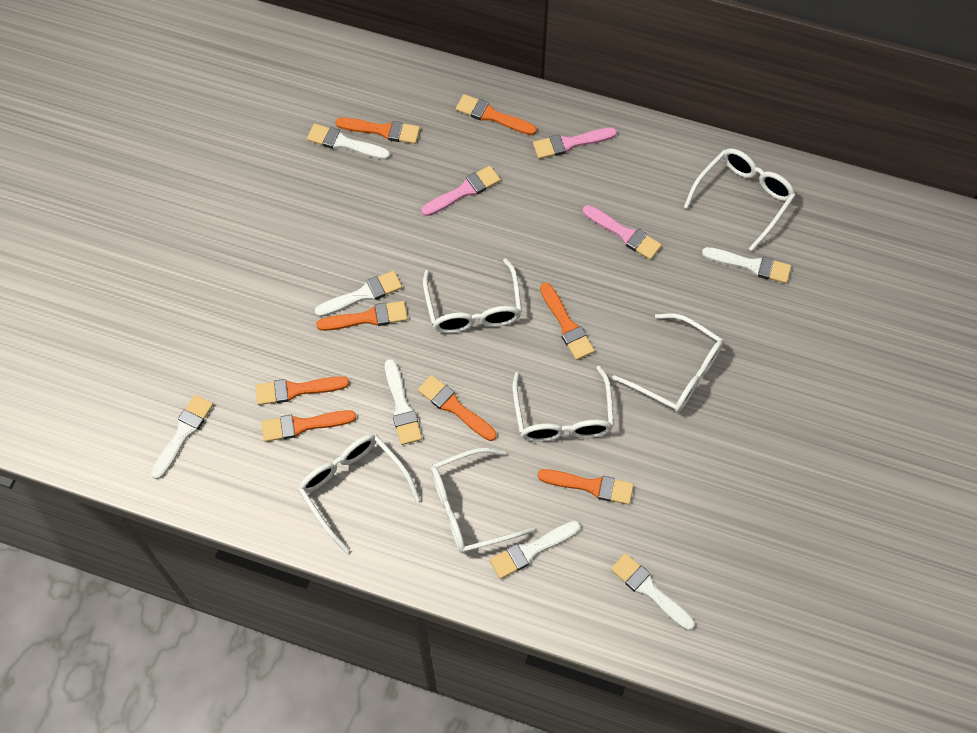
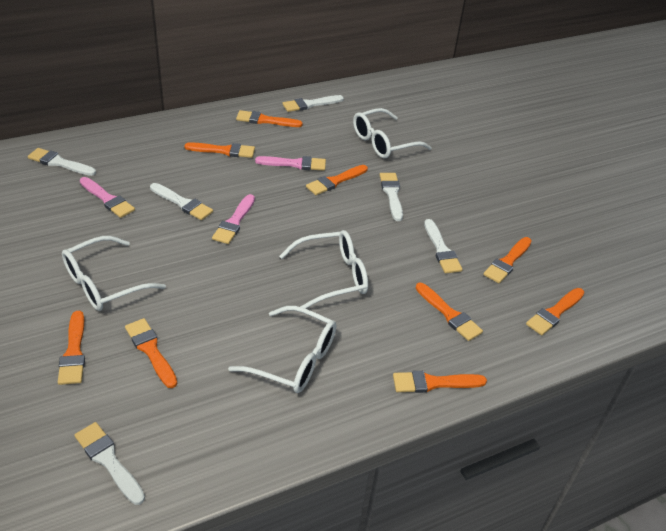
orange brush: [255,376,349,405] [261,410,356,442] [316,301,408,331] [335,117,420,144] [418,375,497,441] [456,94,537,135] [537,469,634,505] [540,282,595,360] = 8 -> [58,311,85,385] [125,318,177,388] [184,142,255,158] [236,110,303,127] [306,165,368,195] [393,371,487,393] [415,283,483,341] [483,237,532,283] [526,288,585,335] = 9
white brush: [151,395,213,479] [307,124,390,160] [315,271,402,317] [385,359,422,445] [489,521,580,579] [611,553,695,630] [702,247,791,283] = 7 -> [28,148,96,176] [75,422,145,505] [150,183,213,220] [282,95,344,112] [380,173,403,221] [424,219,463,273] = 6
white glasses: [298,434,420,553] [423,258,522,333] [431,448,536,553] [513,366,614,442] [612,313,723,413] [684,148,796,251] = 6 -> [62,236,166,311] [228,306,336,393] [279,230,368,309] [353,108,432,159] = 4

